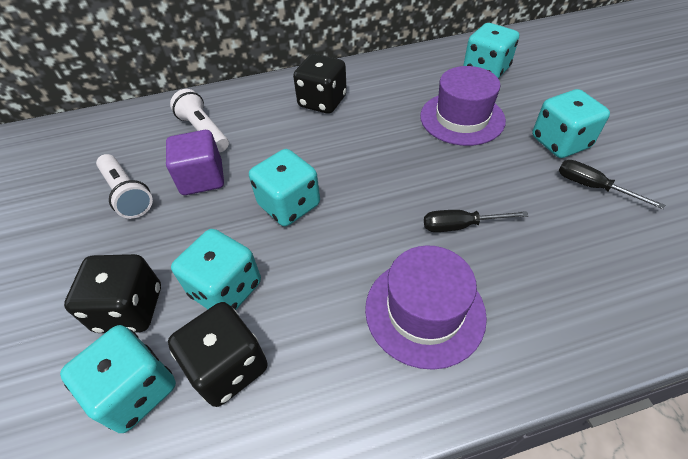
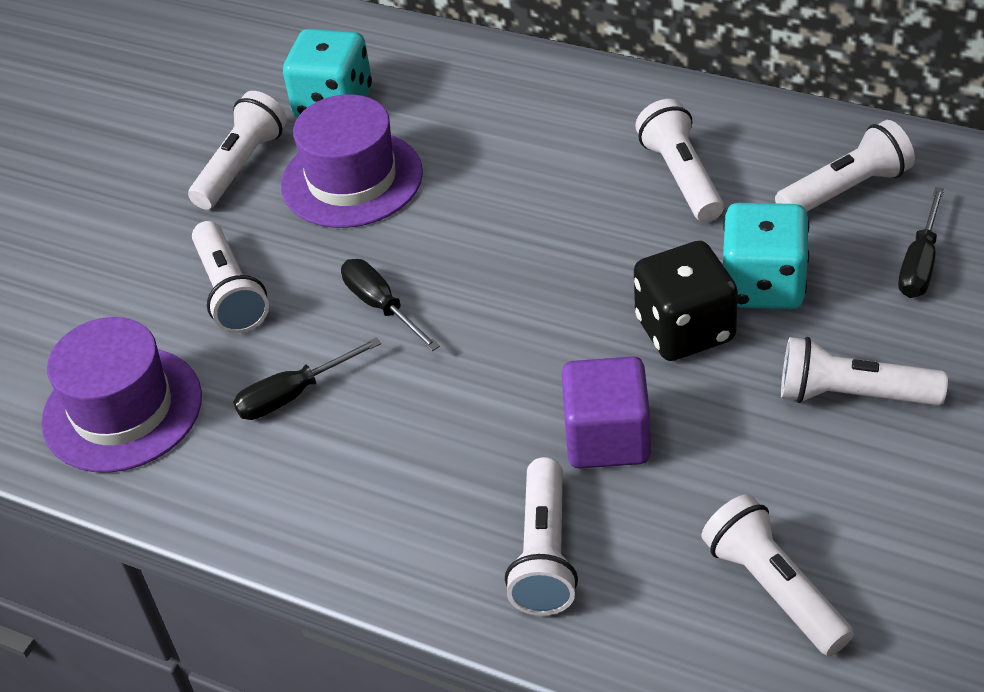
black dice: [64,254,161,333] [168,302,268,407] [293,54,347,114] = 3 -> [634,241,738,361] = 1
black screwdriver: [424,210,528,232] [559,160,665,209] = 2 -> [233,337,381,420] [341,259,440,351] [898,187,945,298] = 3
turquoise dice: [60,325,176,433] [171,229,261,310] [249,149,320,226] [463,23,519,78] [532,89,610,158] = 5 -> [283,28,372,117] [723,203,809,309] = 2
white flashlight: [96,154,153,219] [170,89,229,152] = 2 -> [188,91,287,210] [192,221,269,334] [505,457,578,616] [635,99,724,222] [702,494,854,656] [775,120,915,212] [781,337,948,406] = 7

